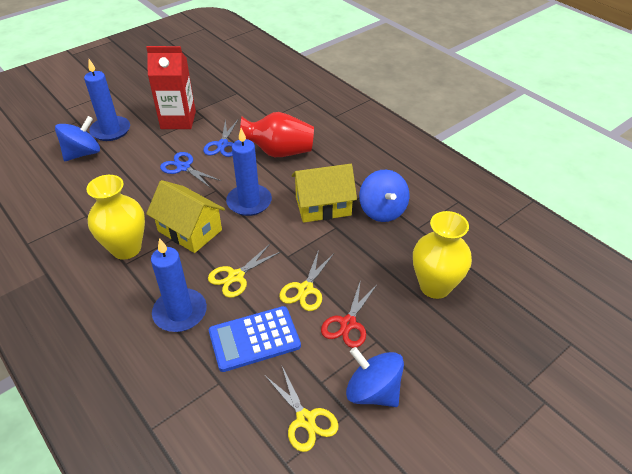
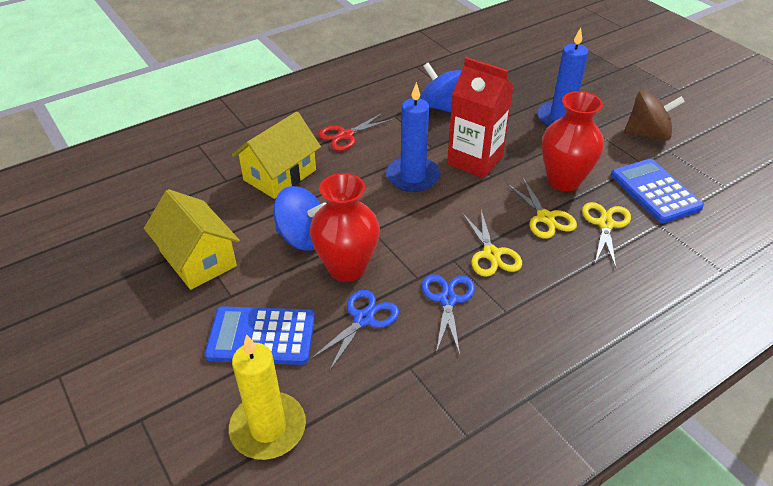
blue calculator: [209,306,301,372] = 1 -> [204,306,315,365] [611,159,704,223] = 2
blue candle: [84,59,130,141] [151,238,207,332] [226,128,272,216] = 3 -> [386,82,440,192] [537,28,588,127] = 2
blue spinning top: [55,116,100,161] [346,347,404,407] [359,170,410,222] = 3 -> [273,186,327,250] [420,63,462,113] = 2
brown spinning top: none = 0 -> [624,90,685,141] = 1
red vase: [240,112,314,157] = 1 -> [310,173,380,282] [542,91,604,191] = 2
yellow candle: none = 0 -> [229,334,306,460] = 1
yellow vase: [86,175,145,260] [413,211,472,299] = 2 -> none = 0

